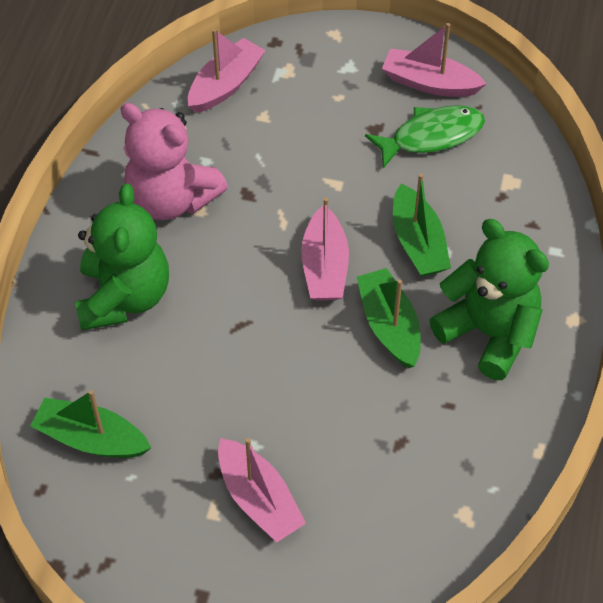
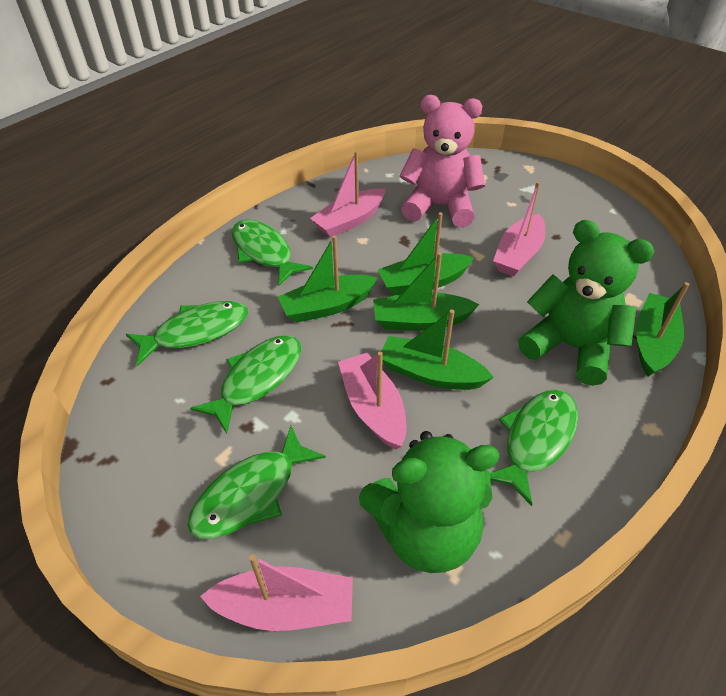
green boat: [30,390,151,458] [357,268,421,368] [393,174,451,277] = 3 -> [278,235,378,323] [373,252,479,331] [378,212,474,296] [381,310,494,390] [636,282,689,377] = 5
green fish: [365,105,485,169] = 1 -> [126,301,248,367] [187,426,326,539] [190,335,301,434] [232,219,313,286] [490,389,578,506] = 5

